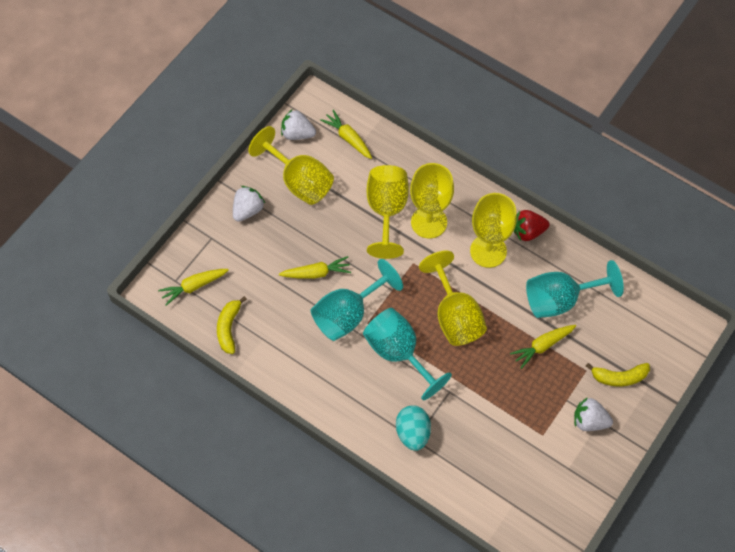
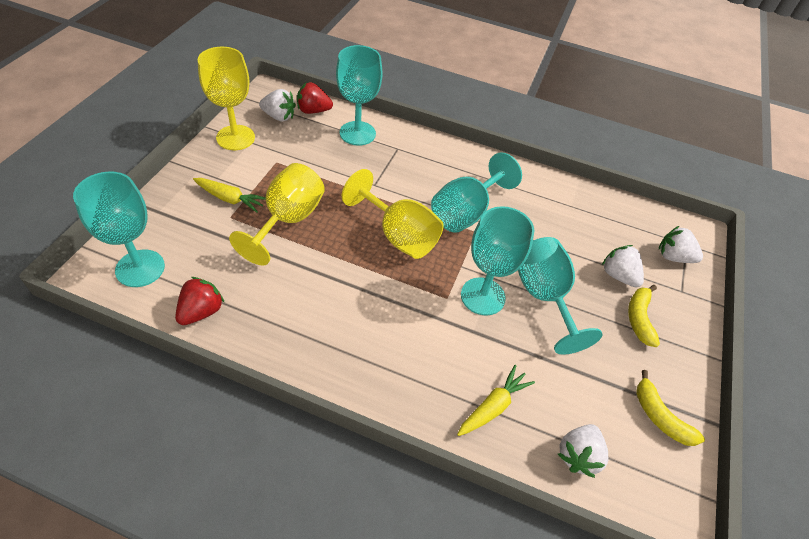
red strawberry: [514,210,550,241] = 1 -> [175,277,225,325] [297,82,333,114] = 2
turquoise egg: [396,405,431,451] = 1 -> none = 0
turquoise goblet: [311,259,403,341] [363,308,452,400] [526,260,624,318] = 3 -> [73,171,165,287] [336,45,383,146] [431,152,522,233] [461,206,534,316] [518,237,602,355] = 5
white strawberry: [233,186,265,222] [281,110,316,140] [574,397,613,431] = 3 -> [259,89,296,121] [558,424,608,478] [602,245,644,288] [659,226,703,263] = 4
yellow carrot: [158,269,229,306] [279,256,351,279] [320,109,372,159] [510,325,576,369] = 4 -> [193,178,266,213] [457,365,535,436] = 2
yellow goblet: [248,126,334,205] [367,165,409,259] [410,163,454,239] [419,250,487,346] [470,193,517,268] = 5 -> [198,47,255,150] [229,163,325,266] [342,169,444,259] = 3

